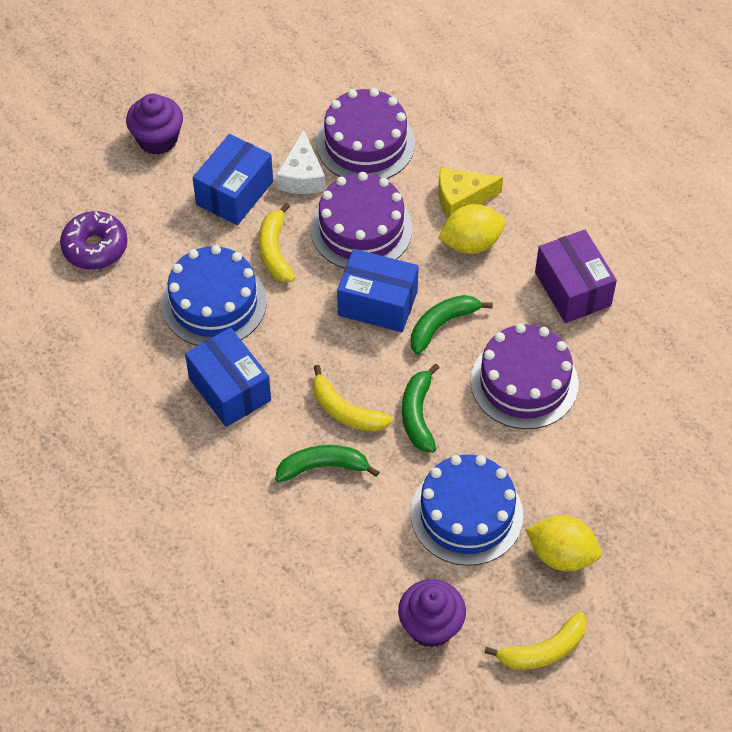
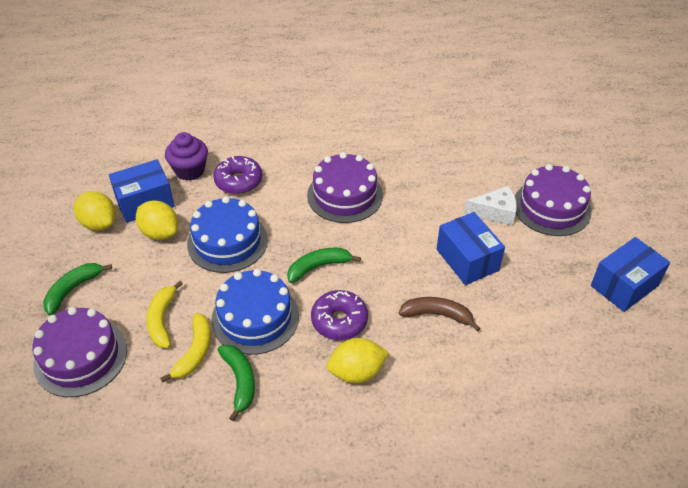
brown banana: none = 0 -> [399,297,480,332] = 1
purple box: [535,230,617,323] = 1 -> none = 0
purple cupcake: [126,94,183,155] [398,579,466,648] = 2 -> [165,132,208,181] = 1
purple donut: [60,211,128,270] = 1 -> [213,156,262,194] [311,290,368,340] = 2
yellow banana: [259,202,295,282] [313,365,393,432] [484,612,587,670] = 3 -> [146,281,183,348] [160,313,211,382] = 2
yellow cheese: [438,168,503,218] = 1 -> none = 0
yellow lemon: [438,204,506,254] [526,515,602,571] = 2 -> [74,191,116,231] [136,200,178,240] [327,338,389,383] = 3

